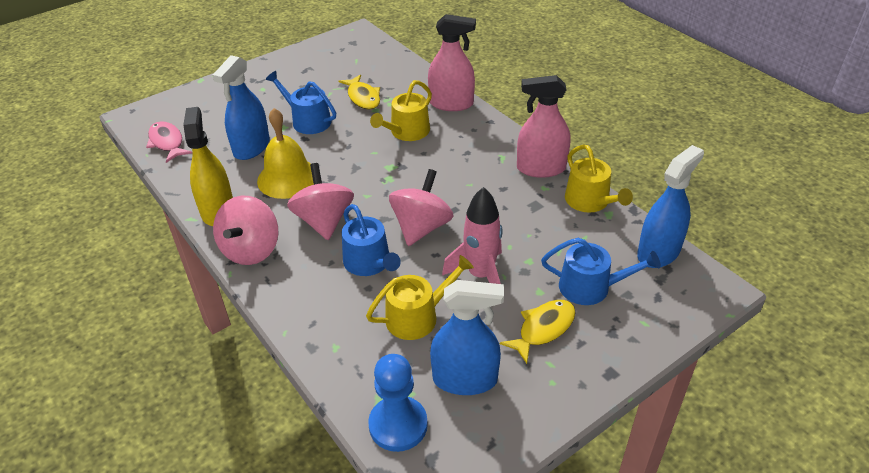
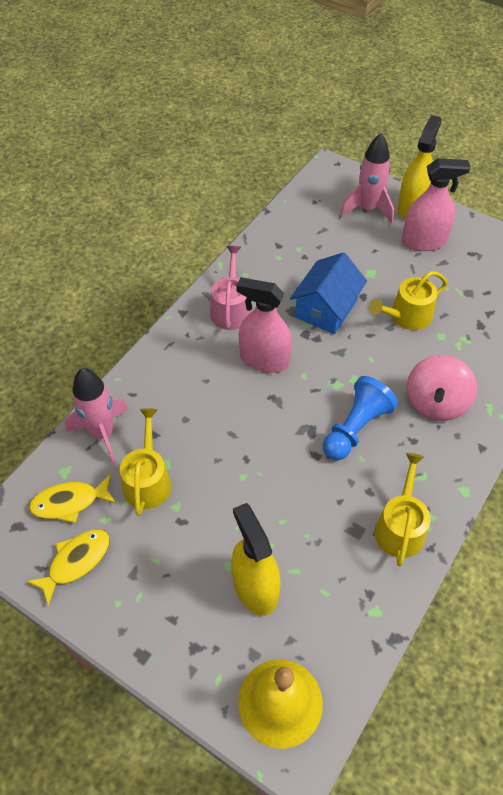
blue house: none = 0 -> [290,252,367,334] = 1
blue spray bottle: [212,55,270,160] [430,280,504,395] [637,145,704,268] = 3 -> none = 0
blue watering can: [265,71,336,134] [342,204,401,276] [541,238,661,305] = 3 -> none = 0
pink fish: [146,121,192,163] = 1 -> none = 0
pink rocket: [442,187,503,284] = 1 -> [65,368,129,464] [340,133,394,223] = 2
pink spinning top: [213,196,278,265] [287,163,354,240] [389,169,454,246] = 3 -> [407,355,477,421] = 1
pink watering can: none = 0 -> [210,246,251,330] = 1
yellow spray bottle: [183,107,233,226] = 1 -> [231,503,281,616] [397,115,442,219] = 2

